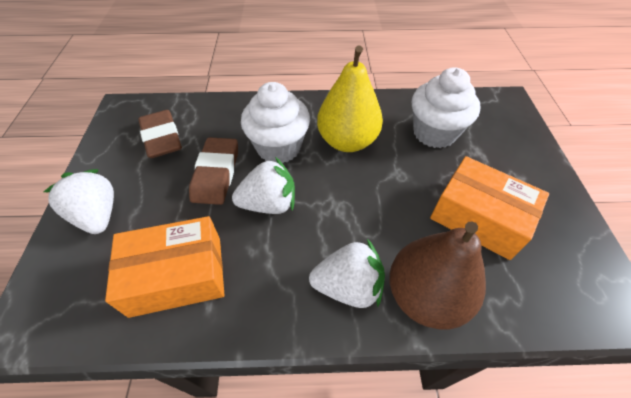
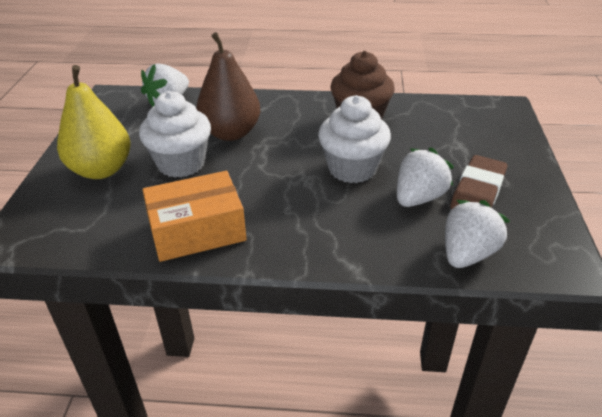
brown cupcake: none = 0 -> [330,51,395,119] = 1
brown eraser: [138,110,182,158] [189,137,238,205] = 2 -> [450,155,507,209] = 1
orange box: [105,216,224,318] [430,156,549,260] = 2 -> [142,171,247,262] = 1

